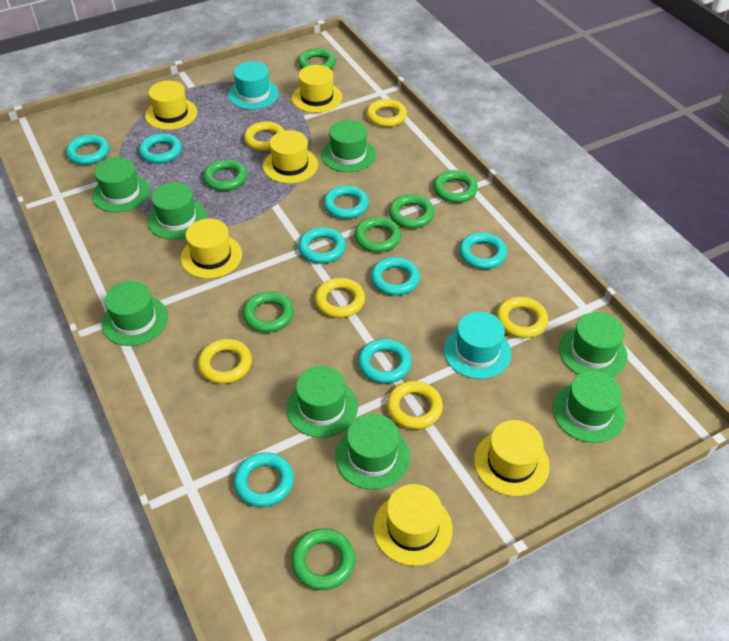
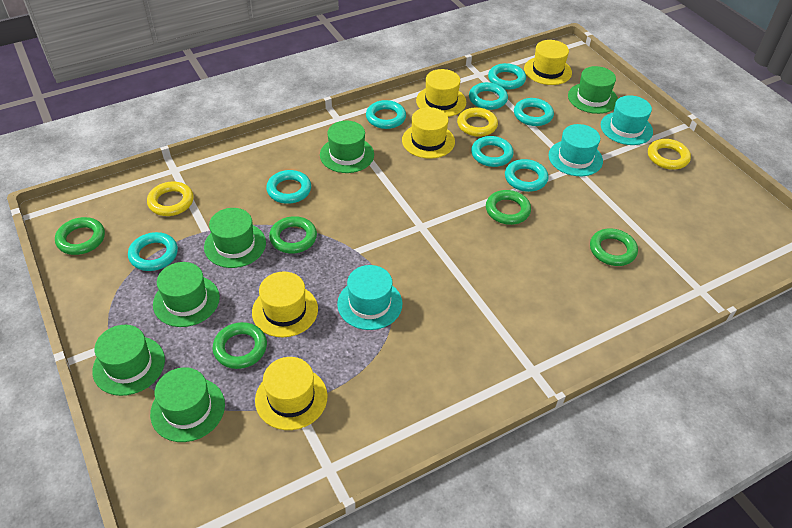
green hat: [92,157,150,213] [101,281,168,346] [147,182,207,240] [287,366,358,438] [321,120,376,172] [335,414,410,490] [552,371,625,443] [559,312,627,377] = 8 -> [92,325,165,396] [150,367,225,442] [153,262,220,327] [204,208,266,268] [320,121,374,173] [568,66,618,114] = 6
green ring: [203,159,247,191] [243,291,294,333] [291,528,355,590] [298,48,336,69] [354,217,401,252] [389,194,435,229] [433,170,478,203] = 7 -> [55,217,105,255] [213,322,267,369] [269,216,317,254] [486,190,531,225] [590,228,638,266] = 5
turquoise hat: [228,61,279,109] [444,312,512,379] = 2 -> [337,265,403,330] [548,124,603,176] [601,95,653,145] = 3
yellow hat: [145,80,197,130] [181,219,242,279] [263,130,318,184] [292,65,342,113] [373,484,453,566] [474,420,550,496] = 6 -> [252,272,318,337] [255,357,328,430] [402,107,455,159] [416,69,466,117] [524,40,572,85] = 5
yellow ring: [198,339,252,384] [244,121,284,151] [315,278,365,318] [366,99,407,127] [387,381,443,429] [496,297,548,338] = 6 -> [147,182,194,216] [457,107,498,137] [648,139,691,170] = 3

